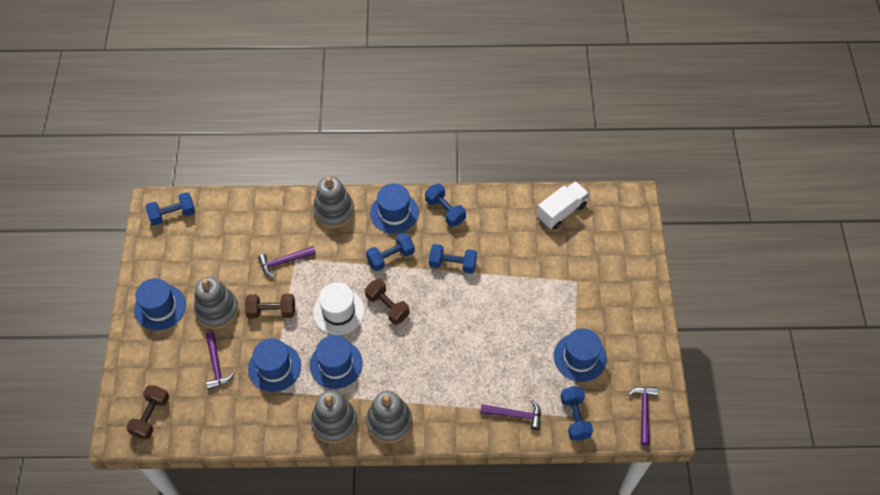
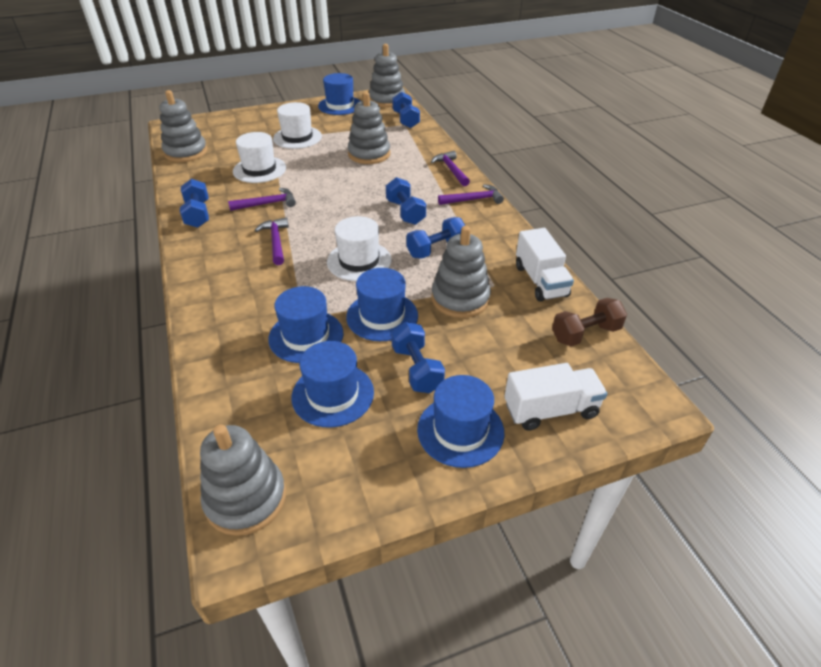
brown dumbbell: [126,385,169,439] [245,294,295,319] [365,279,410,325] = 3 -> [552,298,627,346] = 1
grey stacking toy: [194,276,239,329] [311,391,357,444] [313,176,354,228] [366,391,412,444] = 4 -> [160,90,207,162] [200,424,286,536] [348,92,390,164] [369,44,405,108] [431,226,491,318] = 5
white hat: [313,283,365,335] = 1 -> [233,132,286,183] [273,102,322,149] [327,216,391,281] = 3
white truck: [537,181,589,229] = 1 -> [504,363,607,431] [516,228,574,302] = 2

